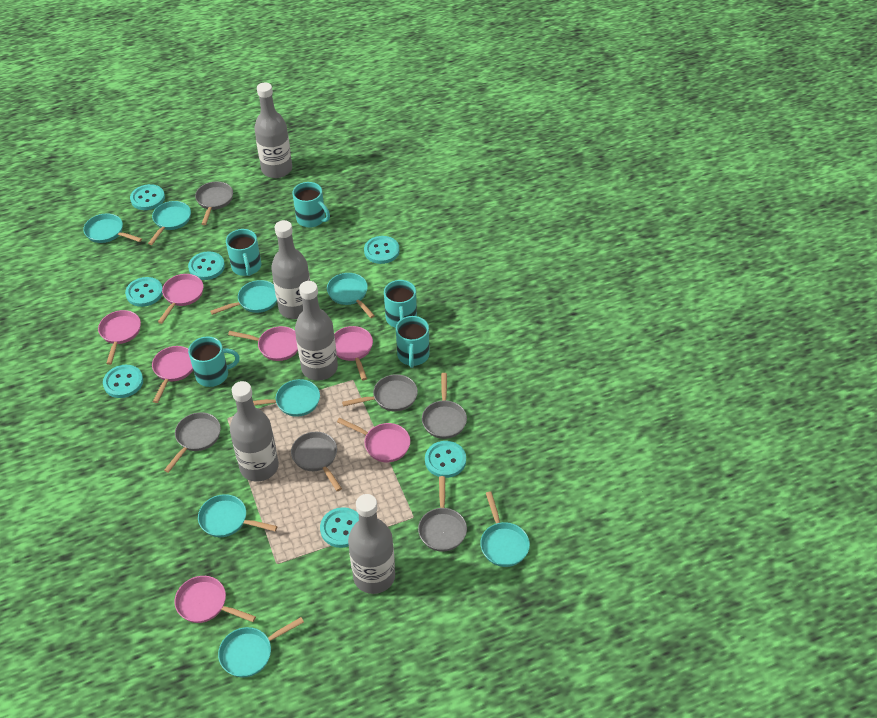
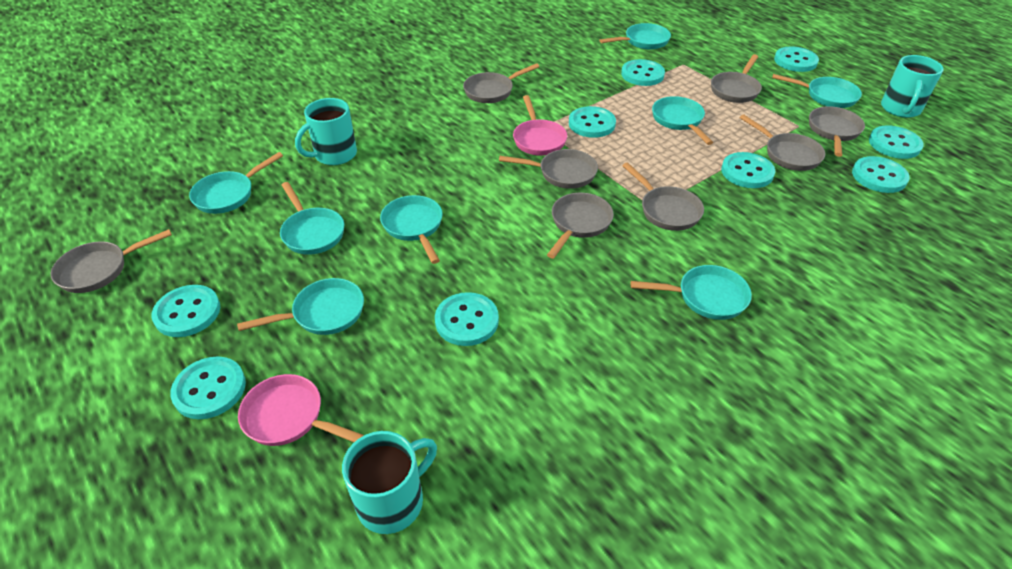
grey bottle: [230,381,279,482] [254,82,292,178] [271,220,310,319] [295,281,338,381] [348,494,395,594] = 5 -> none = 0
grey pan: [164,412,221,473] [195,182,233,225] [291,432,342,491] [342,374,418,412] [418,476,467,552] [422,373,467,439] = 6 -> [51,229,172,293] [463,63,539,103] [499,149,598,189] [547,193,614,258] [622,162,704,231] [711,54,762,103] [740,114,825,171] [809,106,865,157] = 8
pink pan: [98,310,141,365] [152,346,193,403] [158,274,203,324] [174,576,256,623] [228,326,298,361] [334,326,373,380] [337,418,410,462] = 7 -> [238,374,364,446] [513,95,567,156] = 2
turquoise button: [103,365,143,398] [125,277,163,307] [130,184,165,210] [188,251,225,280] [320,507,359,548] [364,236,400,264] [425,441,466,478] = 7 -> [152,285,220,337] [170,357,246,419] [435,292,499,346] [569,106,616,138] [621,59,665,86] [721,152,775,188] [774,46,819,72] [852,156,910,193] [869,126,924,159] = 9
turquoise mug: [188,336,240,387] [226,229,261,276] [292,182,330,228] [384,280,417,328] [396,316,430,368] = 5 -> [295,98,357,165] [342,431,437,534] [881,55,944,118] = 3

